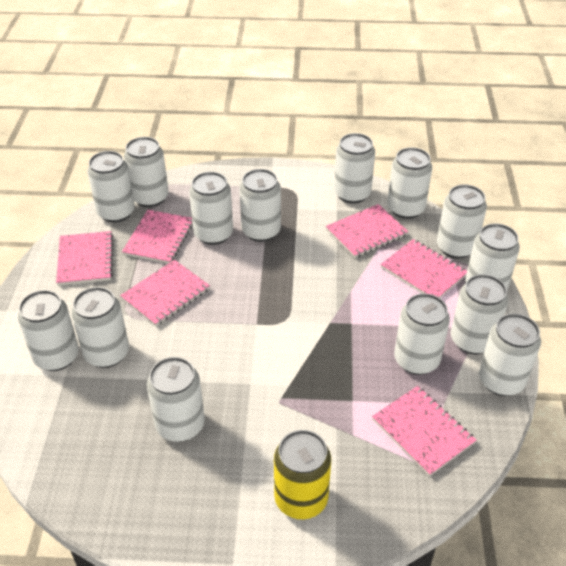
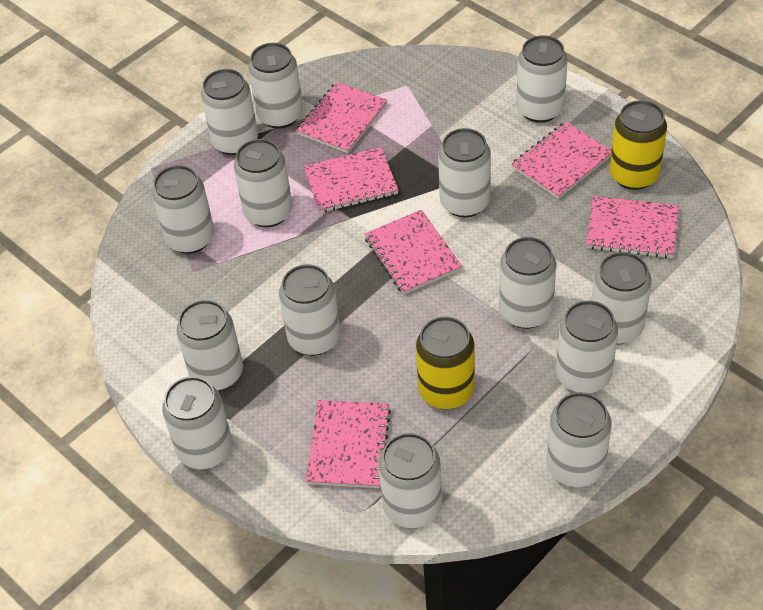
yellow can: [274,430,331,519] = 1 -> [416,316,474,409] [610,100,667,190] = 2

